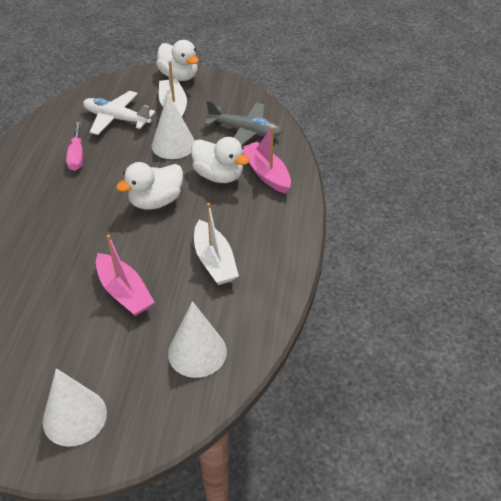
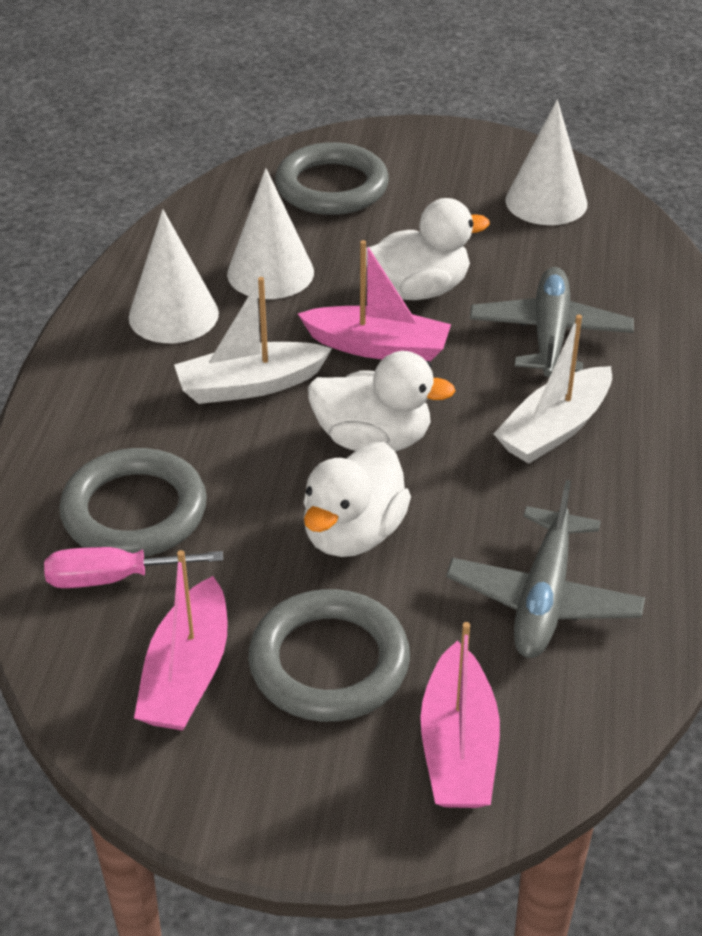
grey plane: [204,100,282,145] = 1 -> [446,480,645,658] [470,267,634,377] = 2
grey ring: none = 0 -> [59,448,207,557] [248,589,410,722] [275,142,389,215] = 3
pink boat: [96,235,155,316] [243,127,291,193] = 2 -> [134,550,228,731] [298,240,451,362] [420,622,500,808] = 3
white plane: [83,91,155,135] = 1 -> none = 0

